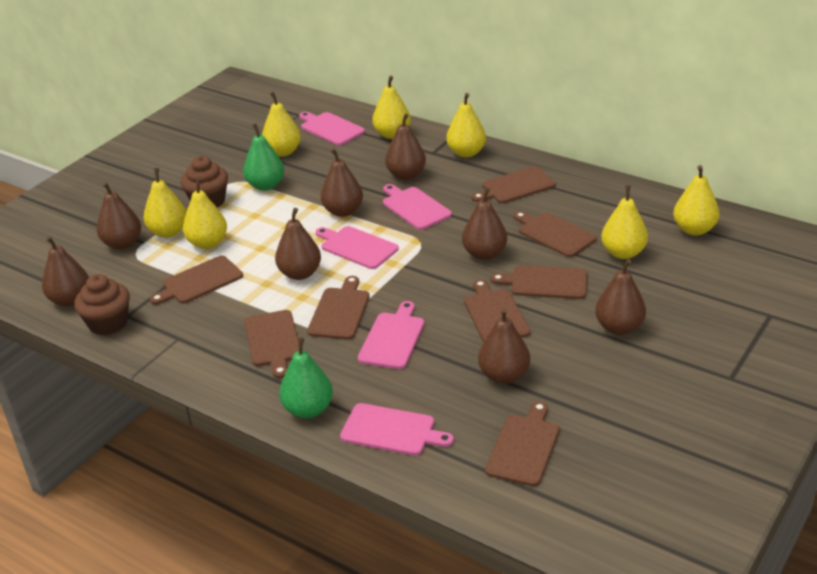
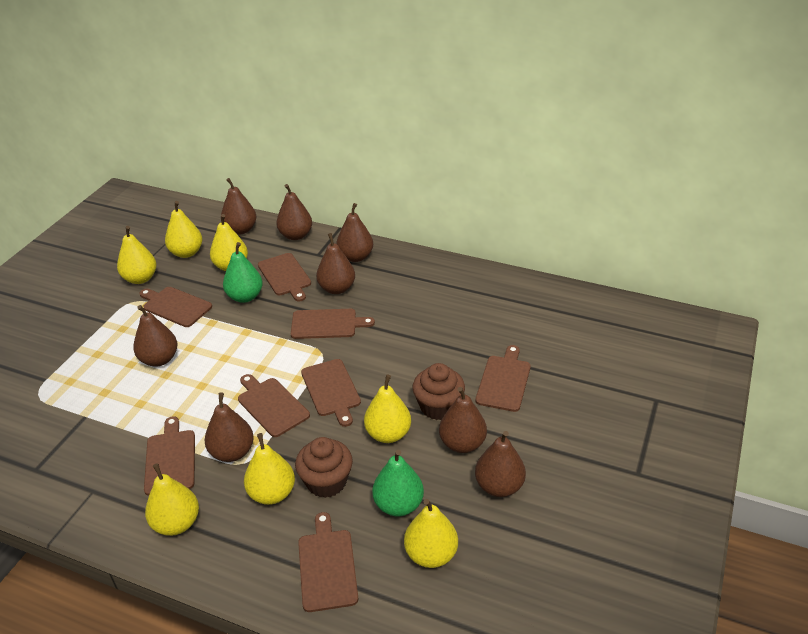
pink cutting board: [299,112,365,145] [315,226,399,269] [340,403,454,456] [358,301,424,369] [383,184,452,230] = 5 -> none = 0

